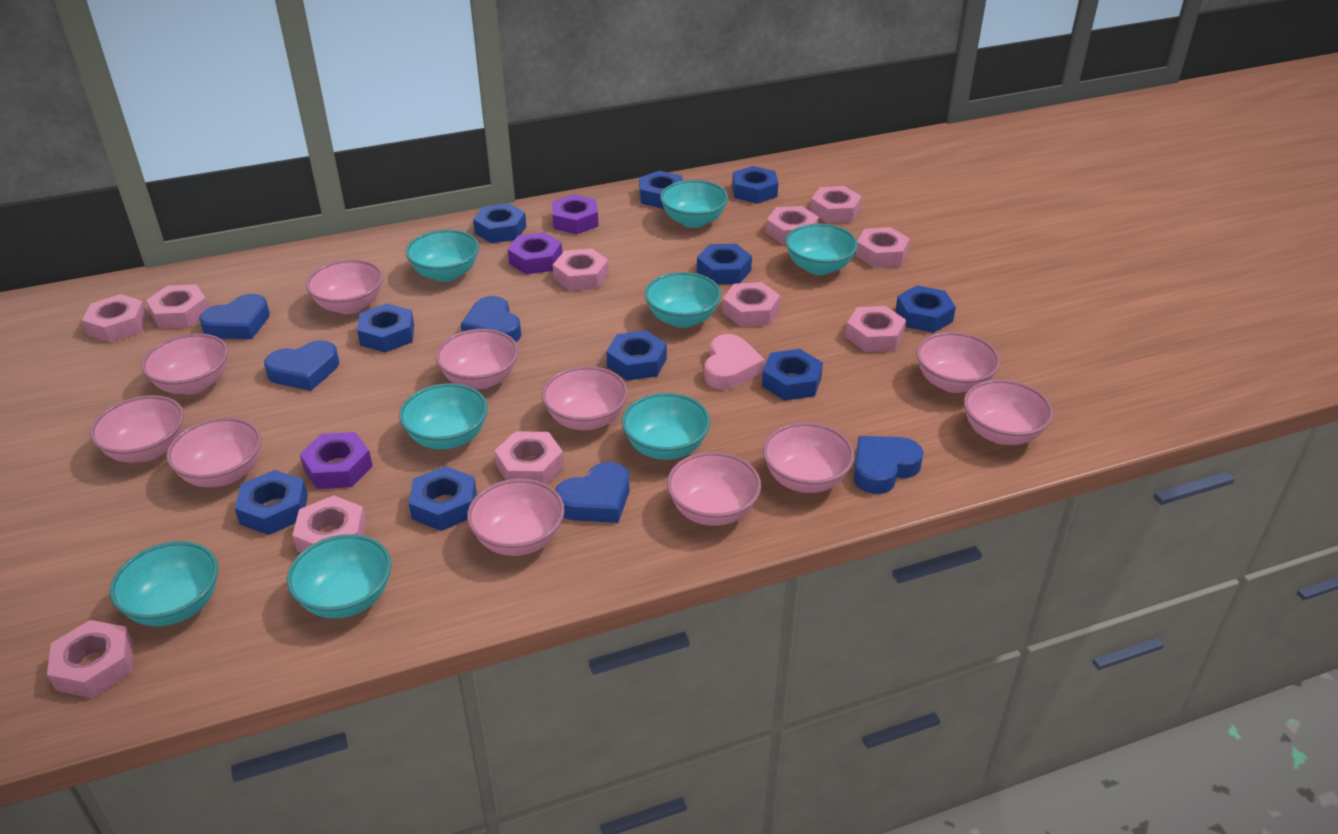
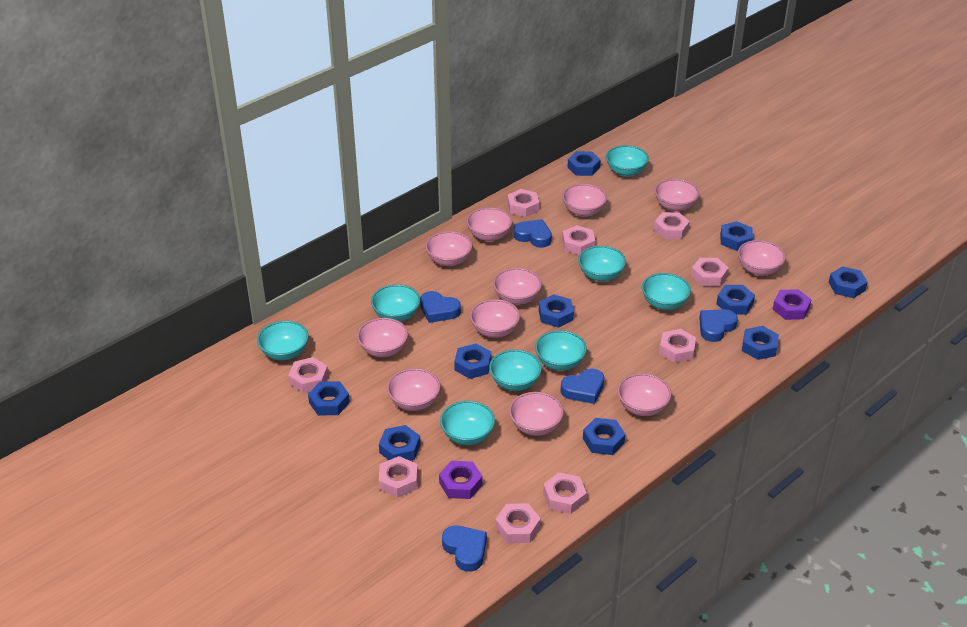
pink heart: [704,334,765,389] = 1 -> none = 0
pink nut: [47,620,133,698] [82,294,148,343] [146,284,208,329] [292,495,366,553] [495,431,564,484] [553,248,609,291] [722,282,780,327] [766,206,819,245] [810,186,862,223] [846,306,906,352] [855,227,910,268] = 11 -> [288,357,328,393] [379,456,418,498] [495,503,541,543] [507,189,539,217] [543,472,587,514] [562,225,595,255] [654,212,690,239] [659,329,696,363] [691,258,729,286] = 9
purple nut: [300,432,373,489] [508,232,562,274] [552,194,598,234] = 3 -> [439,461,483,499] [773,289,811,320] = 2

